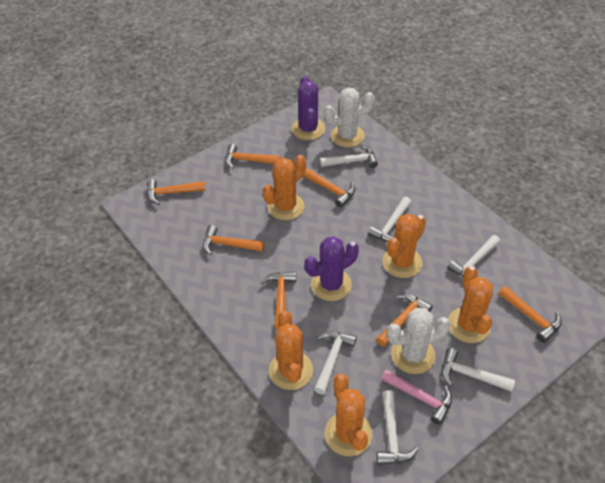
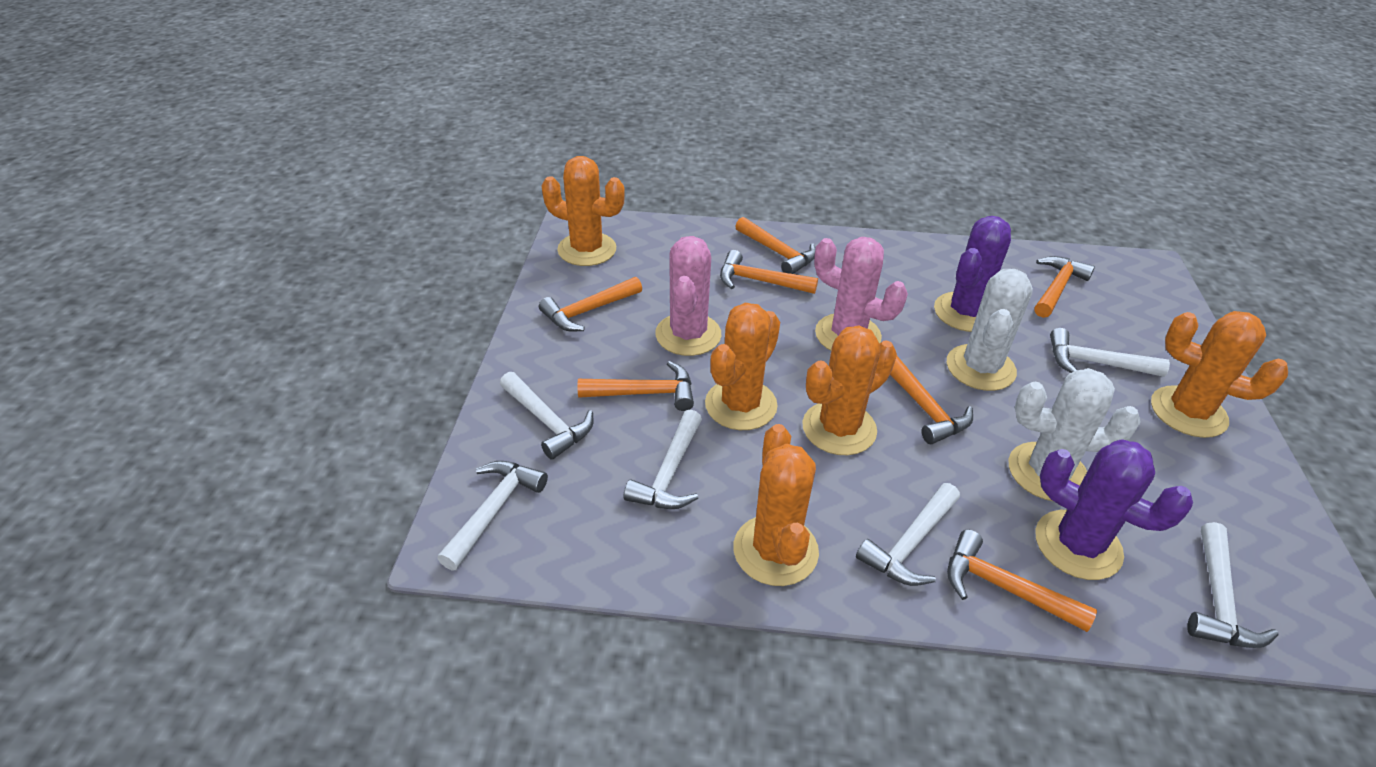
pink cactus: none = 0 -> [655,236,721,356] [814,237,908,351] = 2
pink hammer: [381,369,452,425] = 1 -> none = 0

